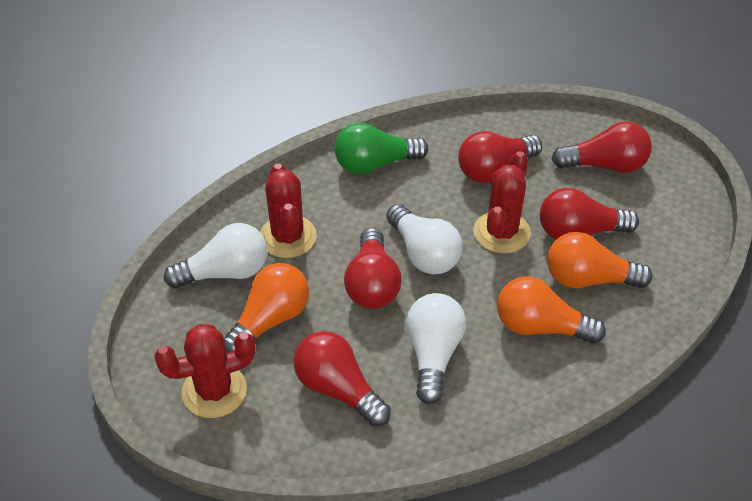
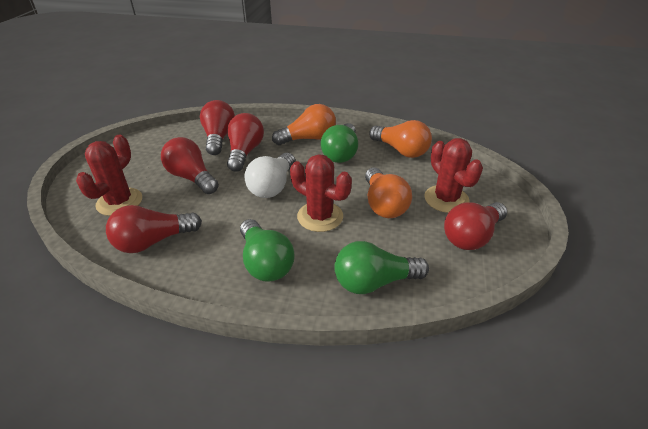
green light bulb: [334,123,429,174] = 1 -> [240,219,295,282] [321,123,358,163] [334,241,429,294] = 3
white light bulb: [164,223,267,288] [386,204,462,275] [406,293,466,404] = 3 -> [244,153,295,198] = 1

